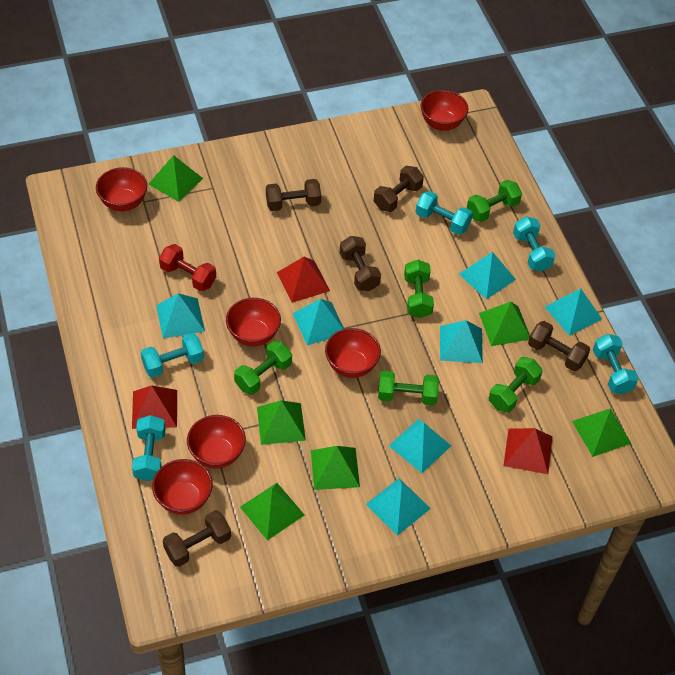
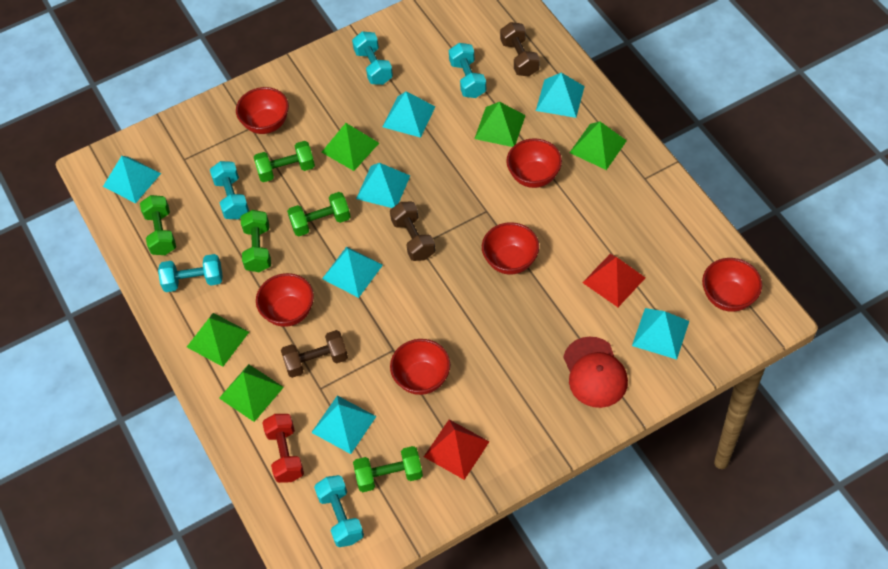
brown dumbbell: [163,510,231,567] [266,179,321,211] [340,236,381,291] [374,166,424,212] [528,321,590,371] = 5 -> [281,330,348,378] [390,202,435,261] [500,22,540,77] = 3
green pyramid: [148,155,203,202] [240,483,305,540] [257,400,306,445] [311,446,360,490] [479,302,530,346] [572,408,632,457] = 6 -> [187,313,249,367] [219,364,284,422] [322,123,379,171] [474,102,526,147] [569,122,627,170] = 5
red cap: none = 0 -> [563,337,628,408] = 1
red pyramid: [132,385,177,429] [277,257,330,303] [503,428,552,474] = 3 -> [424,420,490,480] [582,254,645,307] = 2

